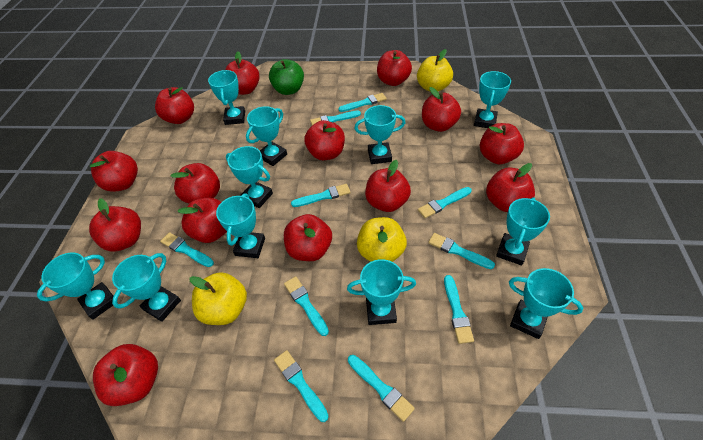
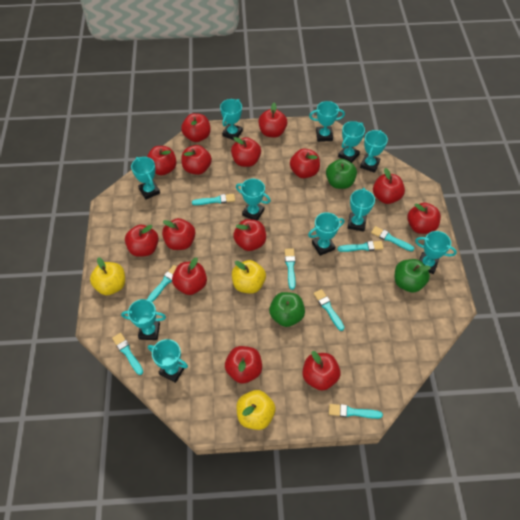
green apple: [269,59,304,95] = 1 -> [269,292,305,327] [326,159,357,189] [395,259,431,292] = 3
turquoise brush: [160,232,214,267] [274,350,329,422] [284,276,329,336] [291,184,351,207] [310,110,361,125] [338,93,387,112] [348,355,415,422] [418,187,472,218] [428,233,495,269] [444,275,474,344] = 10 -> [112,333,143,375] [147,265,177,302] [192,194,235,205] [285,248,295,290] [313,289,345,331] [329,404,383,419] [338,241,384,252] [371,226,414,252] = 8

